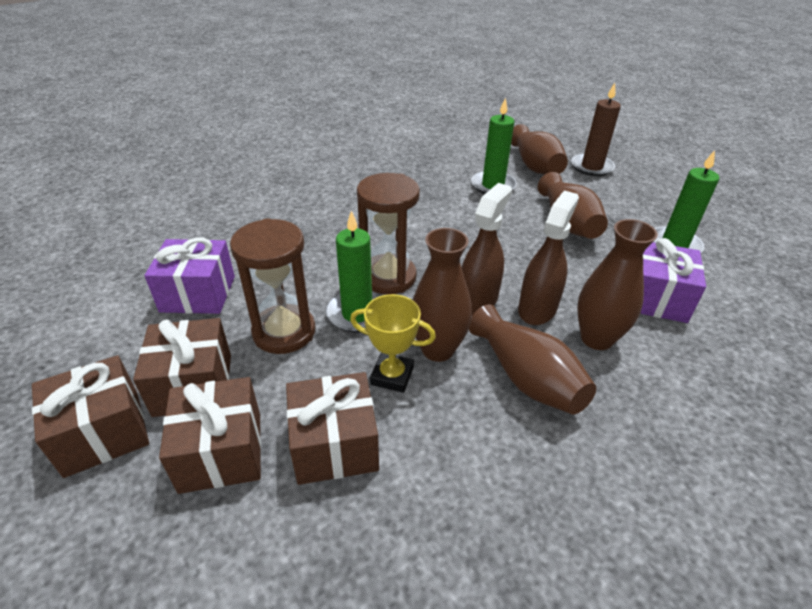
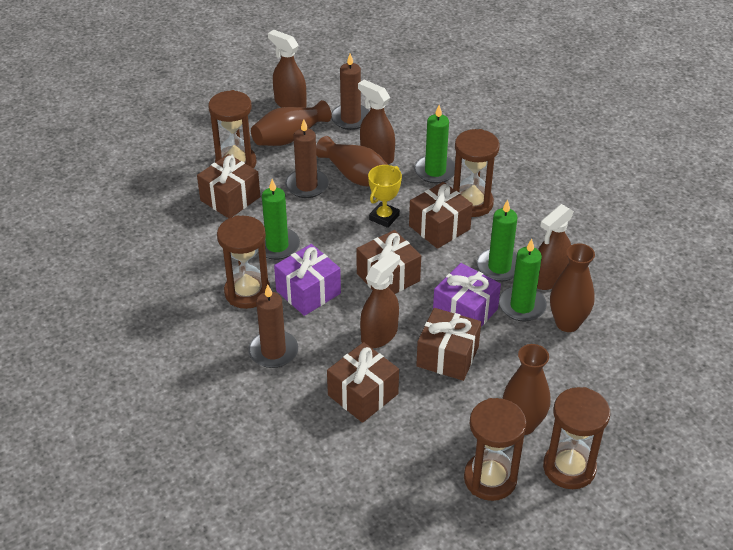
brown candle: [571,83,621,176] = 1 -> [248,284,298,368] [285,119,328,198] [331,54,369,130] = 3
brown gift: [32,355,149,478] [133,318,231,417] [159,377,261,494] [286,372,379,485] = 4 -> [197,154,260,218] [327,342,399,423] [356,230,421,294] [409,182,473,249] [416,308,481,381] = 5
brown hourglass: [230,218,315,354] [357,173,420,294] = 2 -> [208,90,256,169] [217,215,270,309] [453,129,500,217] [464,398,526,501] [543,387,610,489] = 5
brown spray bottle: [462,183,512,315] [518,190,579,325] = 2 -> [268,30,306,108] [358,80,395,164] [360,251,400,348] [537,204,574,290] = 4
brown vase: [412,228,472,362] [469,304,596,415] [511,124,568,174] [538,172,608,239] [577,219,658,350] = 5 -> [251,100,332,146] [316,136,388,187] [503,344,551,435] [550,243,595,332] = 4
green candle: [326,210,380,333] [471,97,517,194] [654,150,719,253] = 3 -> [258,179,300,260] [414,105,455,184] [477,199,518,282] [499,239,547,322] = 4

